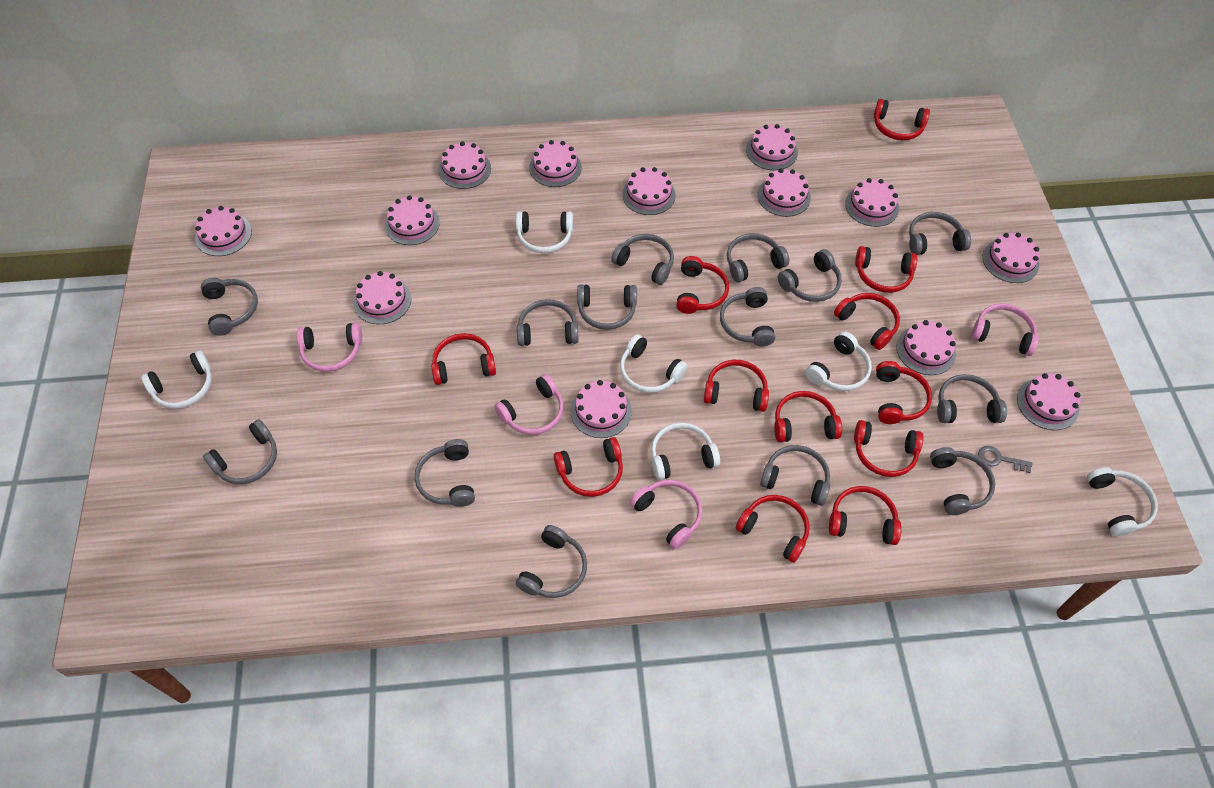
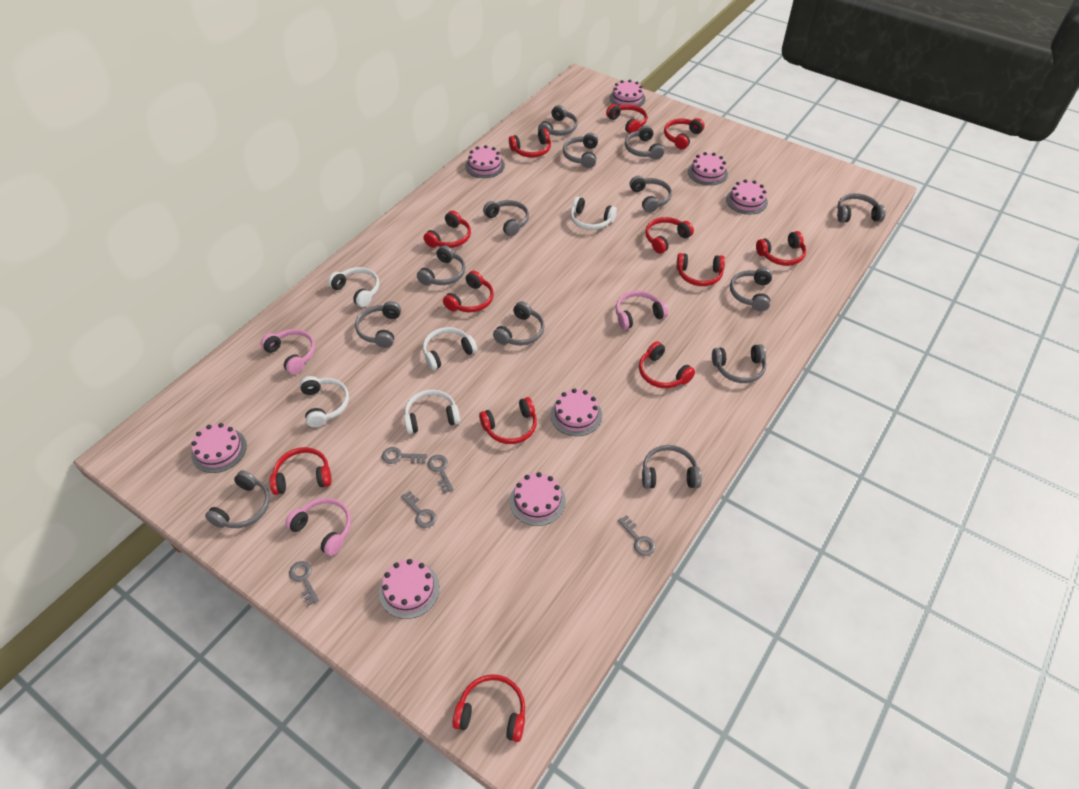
grey headphones: [201,278,258,336] [203,419,277,484] [415,439,475,507] [516,525,587,598] [517,299,578,346] [577,285,637,330] [611,234,674,285] [720,287,775,347] [727,233,789,282] [760,445,830,506] [778,249,842,302] [909,212,971,255] [930,447,995,515] [937,374,1007,423] = 14 -> [205,470,270,528] [355,301,401,348] [417,245,466,286] [483,200,529,236] [493,301,545,346] [538,105,578,136] [563,133,598,168] [625,125,664,160] [630,176,672,213] [642,445,702,489] [712,344,767,383] [730,267,772,311] [837,193,886,222] = 13
grey key: [978,446,1032,473] = 1 -> [289,561,319,606] [382,447,427,464] [401,491,436,528] [428,455,453,493] [618,515,656,556] = 5
pink cake: [195,206,252,256] [353,271,411,324] [385,195,440,245] [439,141,491,189] [529,140,582,187] [571,380,632,438] [622,167,676,215] [746,124,798,170] [757,168,811,217] [845,178,899,227] [896,320,956,375] [982,233,1040,283] [1017,373,1080,430] = 13 -> [191,423,247,473] [379,559,440,619] [465,145,505,178] [510,472,566,526] [550,388,602,436] [609,80,646,107] [688,152,728,185] [726,179,768,214] = 8
pink headphones: [297,323,362,372] [494,374,564,435] [630,480,702,549] [971,303,1039,356] = 4 -> [261,329,315,374] [285,498,351,556] [616,291,668,330] = 3
white headphones: [141,350,212,409] [516,211,573,253] [620,334,687,393] [651,423,720,480] [806,331,872,391] [1087,467,1158,536] = 6 -> [300,376,349,427] [328,267,379,307] [404,390,460,434] [423,327,477,370] [570,197,617,230] = 5

